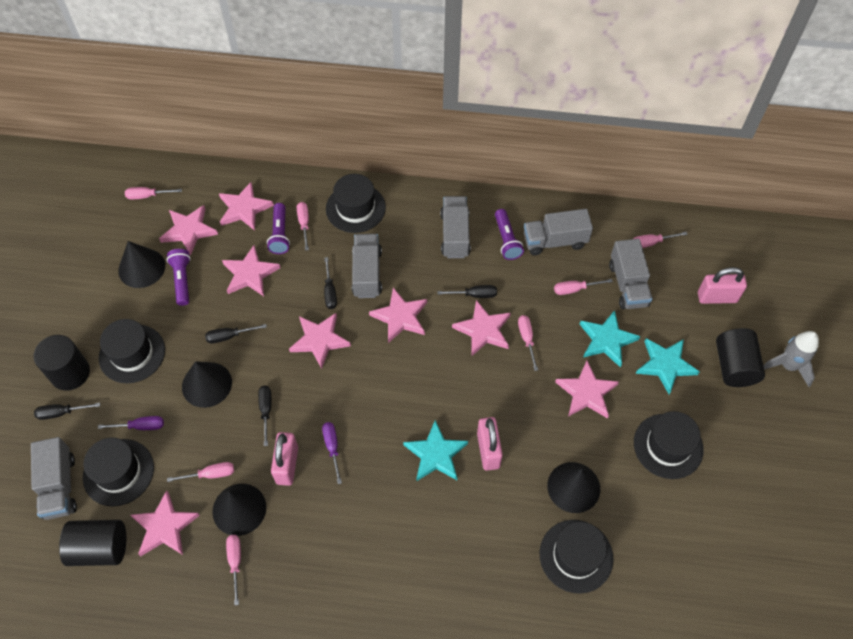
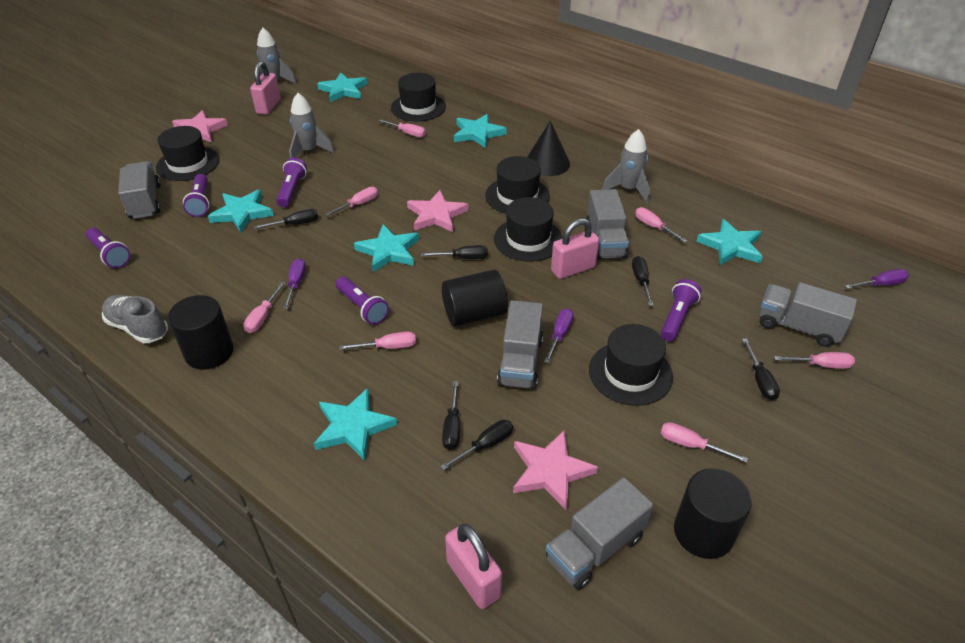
black cone: [118,241,165,288] [182,361,232,408] [212,484,266,536] [547,462,600,513] = 4 -> [527,121,570,176] = 1
black screwdriver: [34,403,100,420] [205,324,267,343] [258,386,271,446] [324,257,337,309] [437,285,497,298] = 5 -> [254,209,318,229] [421,245,488,259] [440,420,513,470] [442,381,460,450] [632,256,654,306] [742,339,780,400] = 6
grey rocket: [763,331,819,387] = 1 -> [257,28,297,84] [289,93,334,158] [602,129,650,203] = 3
grey shoe: none = 0 -> [102,295,168,343] = 1
pink star: [131,490,200,556] [159,205,218,255] [219,182,274,231] [222,245,280,296] [289,313,351,369] [369,288,427,343] [452,300,511,356] [555,361,619,418] = 8 -> [172,110,228,142] [407,190,469,232] [513,430,598,510] = 3
purple flashlight: [167,249,191,306] [267,203,290,254] [495,209,524,260] = 3 -> [86,228,130,268] [183,174,209,217] [276,158,307,207] [335,276,389,325] [661,279,701,341] = 5
purple screwdriver: [98,416,164,430] [322,422,342,484] = 2 -> [283,258,306,309] [545,308,574,363] [845,269,909,289] = 3
turquoise star: [403,420,468,481] [580,310,640,368] [636,338,700,394] = 3 -> [208,190,274,232] [314,388,397,461] [317,72,367,102] [354,225,419,272] [454,114,507,148] [697,219,763,265] = 6

